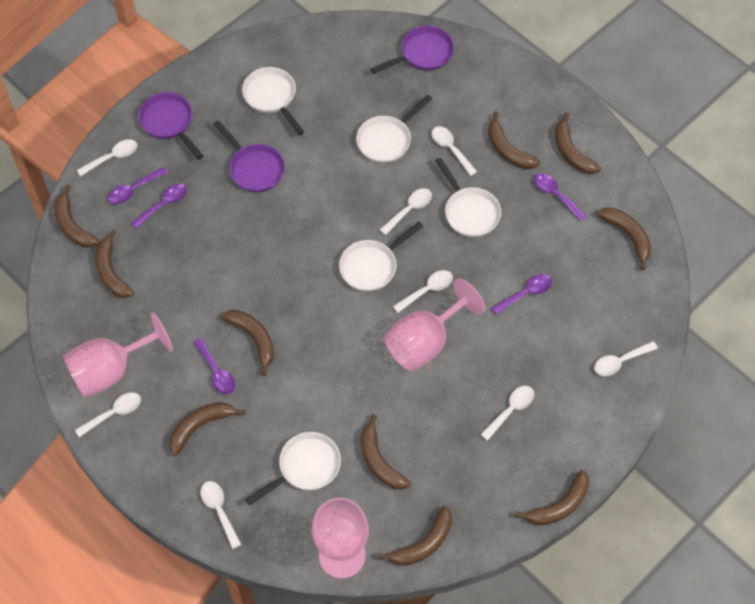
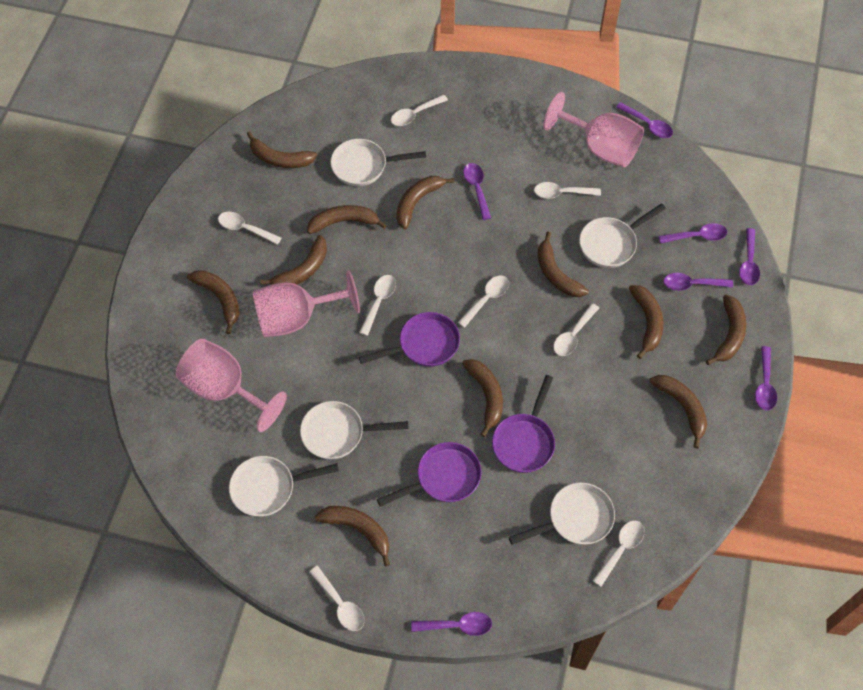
brown banana: [54,185,100,247] [95,229,134,298] [169,402,246,456] [221,310,274,376] [361,414,411,490] [378,506,452,566] [488,111,540,169] [515,470,589,525] [555,112,601,174] [597,208,651,270] = 10 -> [187,270,240,334] [247,131,317,168] [260,235,327,285] [307,205,387,234] [315,506,390,566] [396,176,455,229] [462,359,503,437] [538,232,589,297] [629,285,663,359] [650,375,707,449] [706,295,746,365] = 11
purple spoon: [108,167,168,204] [131,184,187,229] [193,338,235,395] [491,274,552,315] [534,173,586,221] = 5 -> [411,612,492,636] [463,163,491,220] [616,102,673,138] [659,223,727,244] [664,273,733,291] [739,228,760,285] [755,346,777,410] = 7

